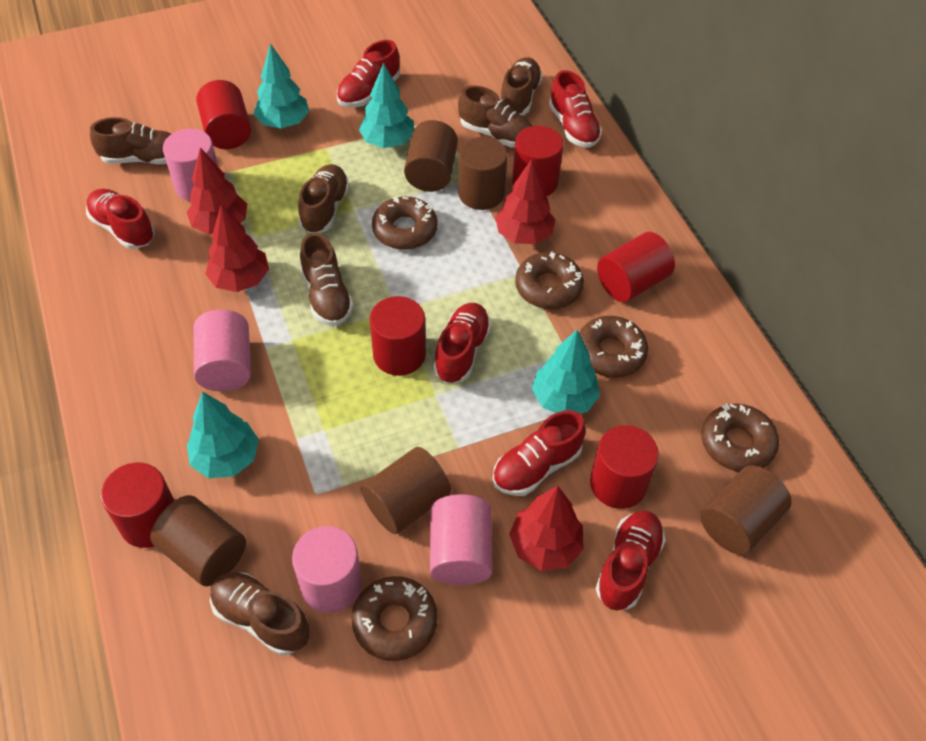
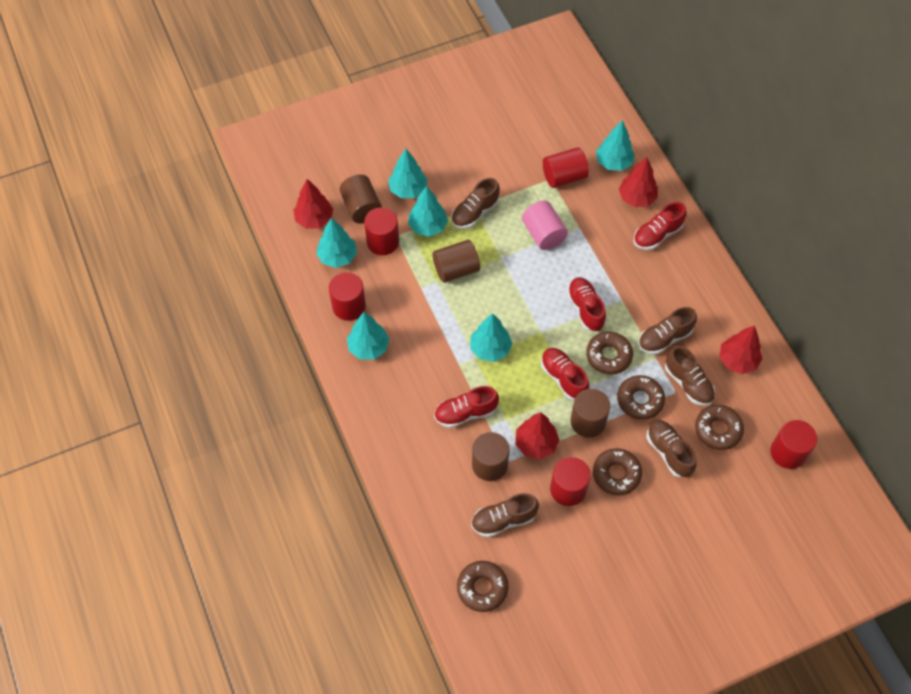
brown cylinder: [150,495,246,586] [361,447,451,534] [404,120,458,192] [458,137,508,210] [701,465,792,555] = 5 -> [340,175,382,224] [433,240,480,283] [472,432,509,481] [570,389,610,438] = 4
brown shoe: [90,117,171,164] [210,572,309,655] [298,164,350,233] [300,233,354,326] [458,85,532,147] [500,57,543,115] = 6 -> [451,178,500,229] [471,493,539,538] [638,307,697,355] [647,420,697,477] [665,346,715,406] = 5
pink cylinder: [163,129,218,201] [193,309,251,391] [292,526,362,613] [430,494,493,585] = 4 -> [522,201,568,250] = 1
red cylinder: [101,463,175,548] [196,80,251,149] [370,296,426,376] [512,126,564,196] [590,425,659,509] [597,232,675,302] = 6 -> [329,272,366,321] [364,208,399,255] [543,147,589,188] [550,457,591,506] [770,420,817,469] = 5
red shoe: [86,189,155,249] [337,40,400,107] [433,303,491,383] [492,410,586,496] [549,70,602,148] [595,510,666,611] = 6 -> [434,386,499,428] [541,348,589,401] [567,277,606,331] [633,202,687,250] = 4
turquoise tree: [187,391,259,478] [253,43,309,128] [359,63,414,148] [532,330,600,414] = 4 -> [316,218,357,268] [347,312,389,360] [388,148,428,198] [408,186,448,237] [470,313,512,362] [596,120,635,171] = 6

